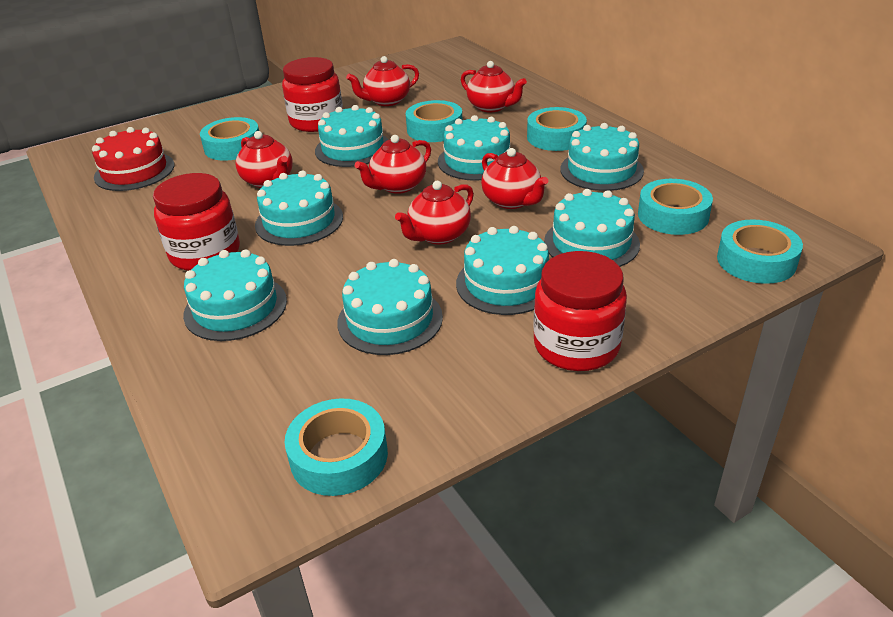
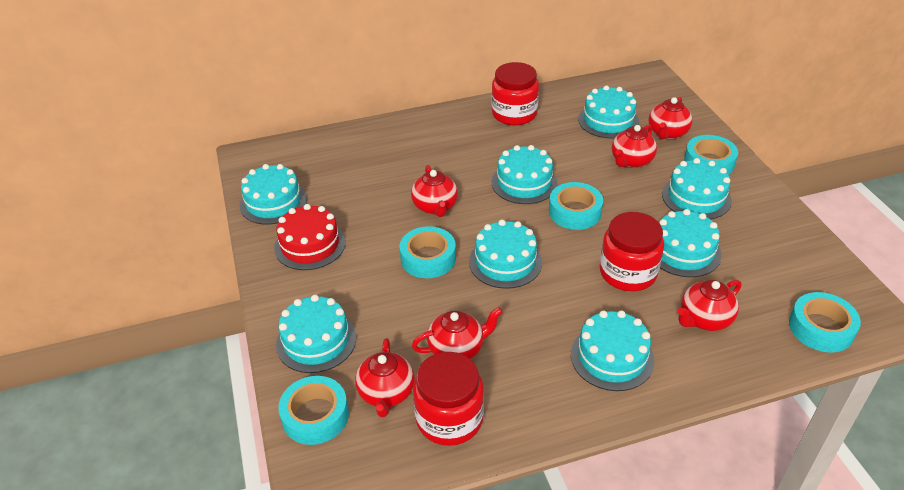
turquoise tape: [200,117,259,161] [285,398,388,496] [405,100,462,142] [527,107,587,151] [638,179,713,235] [717,219,803,284] = 6 -> [278,376,349,445] [400,226,456,278] [549,182,603,230] [684,135,738,175] [789,292,861,353] = 5

